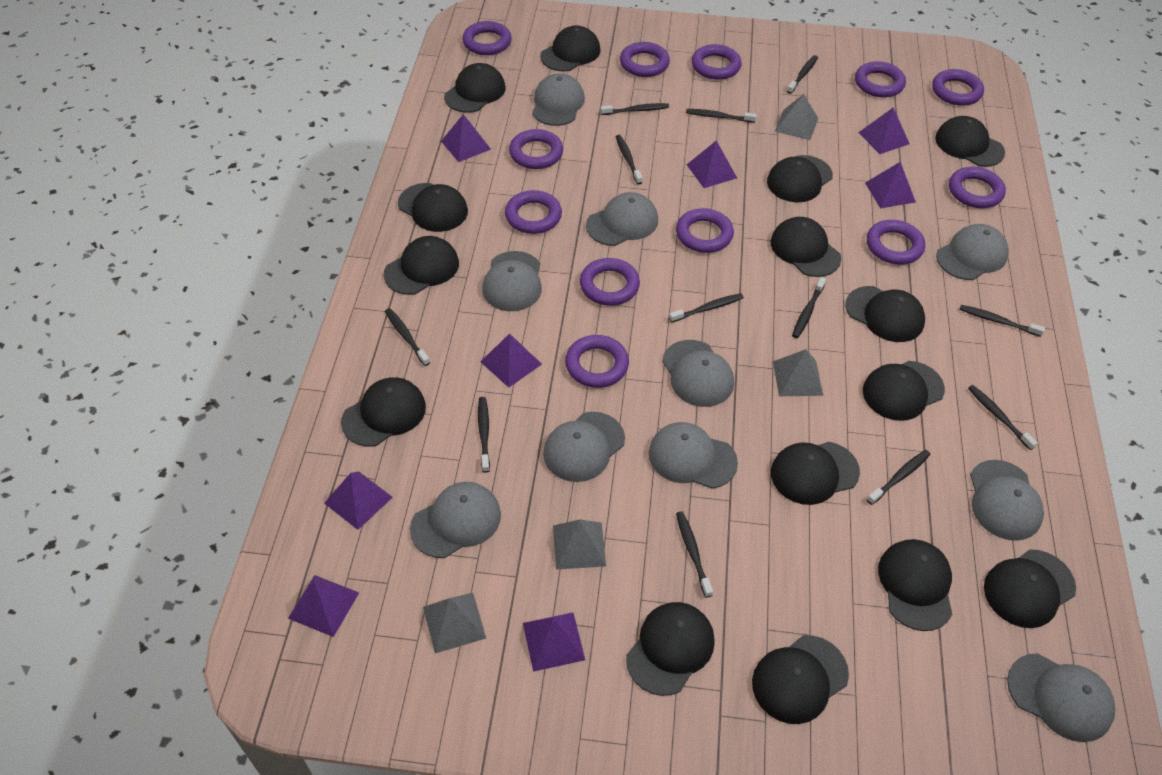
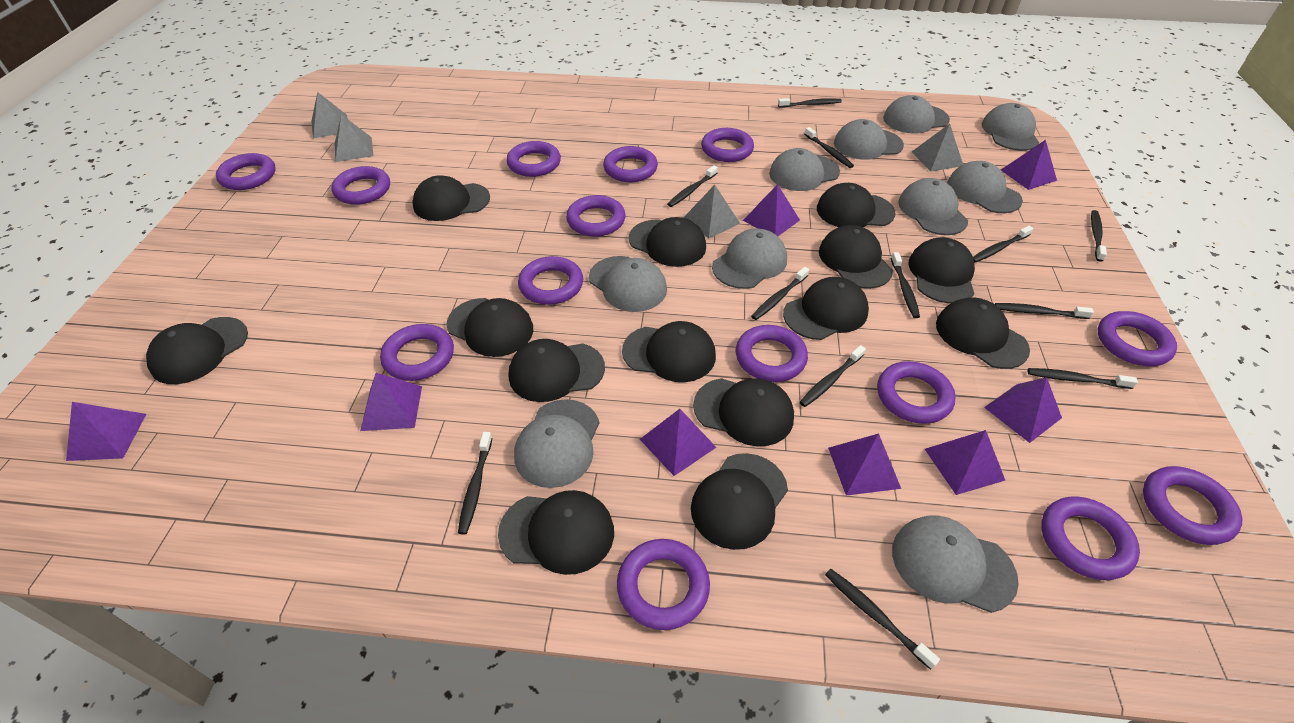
black cap: [341,377,426,447] [384,236,459,295] [398,183,468,232] [444,63,505,113] [540,25,601,71] [626,602,715,696] [752,635,849,724] [767,155,833,202] [771,217,841,277] [771,442,860,505] [845,286,925,342] [863,361,945,421] [878,539,952,631] [935,116,1005,167] [984,549,1076,628] = 15 -> [146,317,248,384] [413,175,490,221] [447,298,533,357] [498,490,614,575] [509,339,605,402] [622,321,716,382] [629,217,706,267] [691,453,788,550] [693,378,794,446] [783,277,869,340] [817,183,896,227] [819,225,893,289] [908,237,975,303] [936,297,1030,369] = 14
purple ring: [462,21,512,55] [505,190,562,234] [509,129,563,169] [565,335,629,388] [580,258,640,306] [620,42,670,77] [676,208,734,253] [692,44,742,80] [855,61,906,97] [867,220,925,265] [932,69,984,106] [949,167,1006,208] = 12 -> [216,153,276,190] [332,166,390,205] [380,324,454,381] [506,141,561,177] [518,256,583,305] [566,195,625,237] [603,146,658,182] [617,539,710,630] [701,128,754,162] [736,325,808,382] [877,361,956,424] [1041,496,1140,580] [1098,311,1177,366] [1143,466,1242,545] = 14

